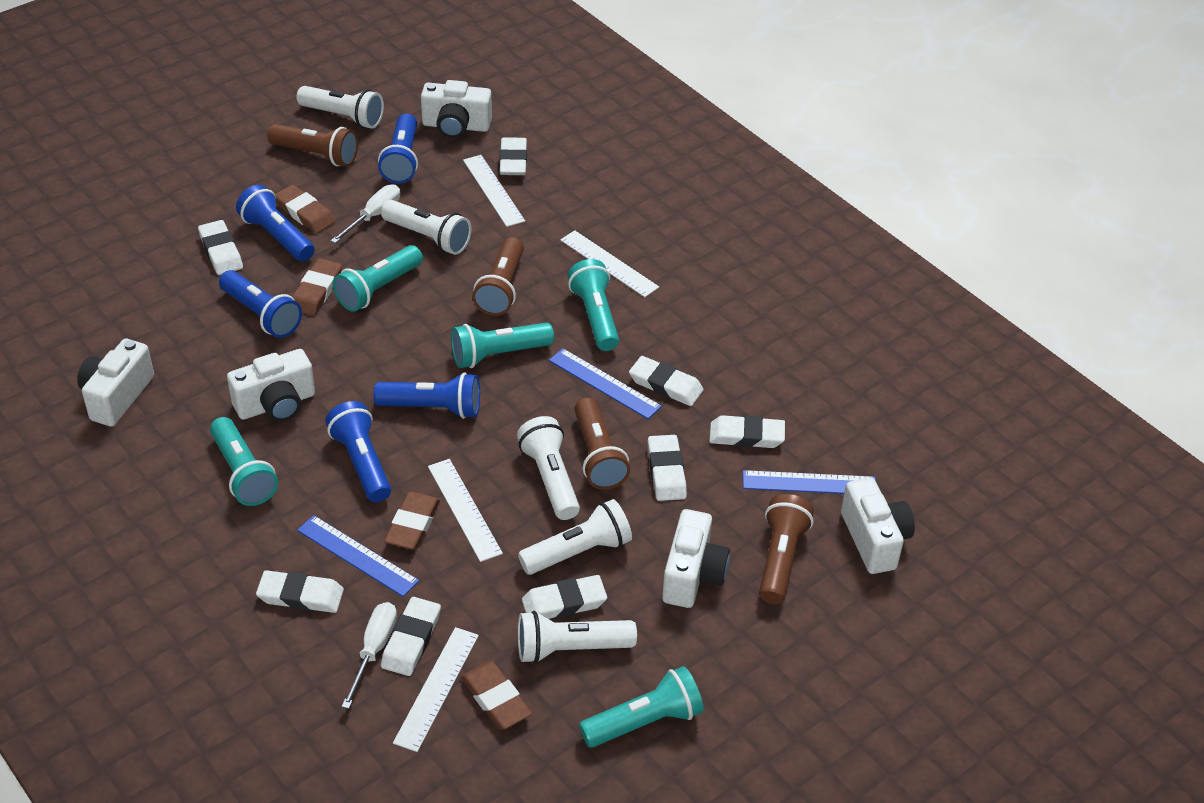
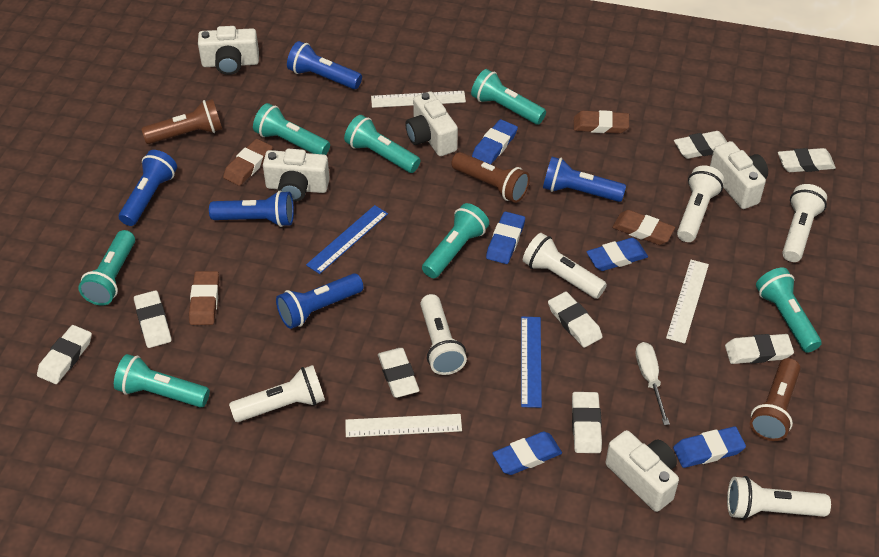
blue eraser: none = 0 -> [472,119,518,164] [486,211,525,264] [492,432,562,475] [586,238,648,271] [673,426,746,468] = 5
blue ruler: [297,515,419,597] [549,348,662,419] [743,470,876,494] = 3 -> [306,205,388,274] [521,317,542,408] = 2
brown flashlight: [268,124,358,167] [472,237,524,316] [574,397,630,490] [759,494,814,604] = 4 -> [141,99,222,144] [451,152,530,203] [750,358,800,441] = 3
turquoise flashlight: [210,417,278,506] [333,245,423,312] [451,322,554,368] [567,259,619,351] [579,666,704,748] = 5 -> [78,230,135,306] [114,354,210,408] [253,103,330,155] [344,115,421,173] [422,203,489,278] [471,69,546,124] [756,267,822,353] = 7
white flashlight: [296,86,384,129] [381,200,472,255] [517,416,580,520] [518,499,632,575] [518,611,637,664] = 5 -> [229,365,325,422] [420,294,467,375] [523,233,607,299] [677,165,724,242] [727,476,831,520] [782,184,827,262] = 6
white ruler: [393,627,479,752] [428,459,503,562] [463,155,525,227] [560,230,659,297] = 4 -> [345,414,462,437] [371,91,466,108] [666,260,709,344] = 3
white screwdriver: [331,184,400,243] [342,602,397,709] = 2 -> [636,342,670,425] = 1

